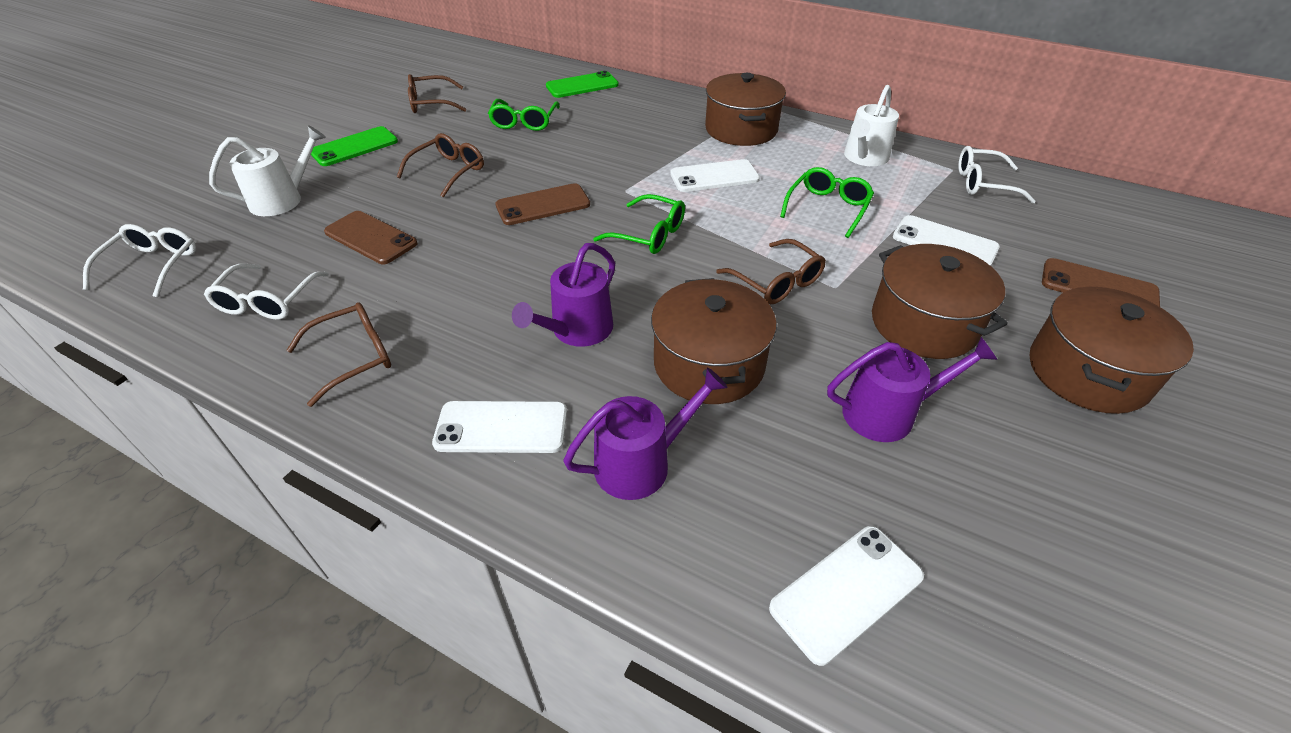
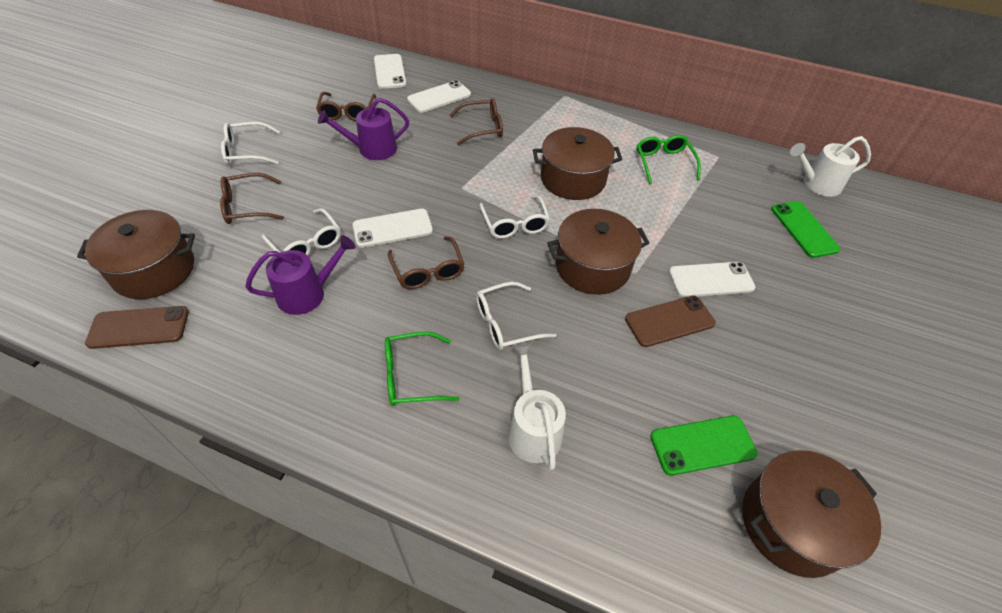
brown phone: [324,211,418,264] [495,183,590,225] [1042,258,1160,307] = 3 -> [85,306,189,349] [625,296,716,347] = 2
green glasses: [488,99,560,131] [593,194,685,254] [780,167,874,238] = 3 -> [385,332,460,406] [637,135,701,184] = 2
purple watering can: [512,243,615,347] [563,368,728,500] [827,337,998,442] = 3 -> [245,235,356,315] [318,98,409,160] = 2
white glasses: [83,224,196,297] [204,264,329,320] [958,146,1036,204] = 3 -> [221,122,280,165] [262,208,341,256] [476,282,557,350] [479,195,550,239] = 4

